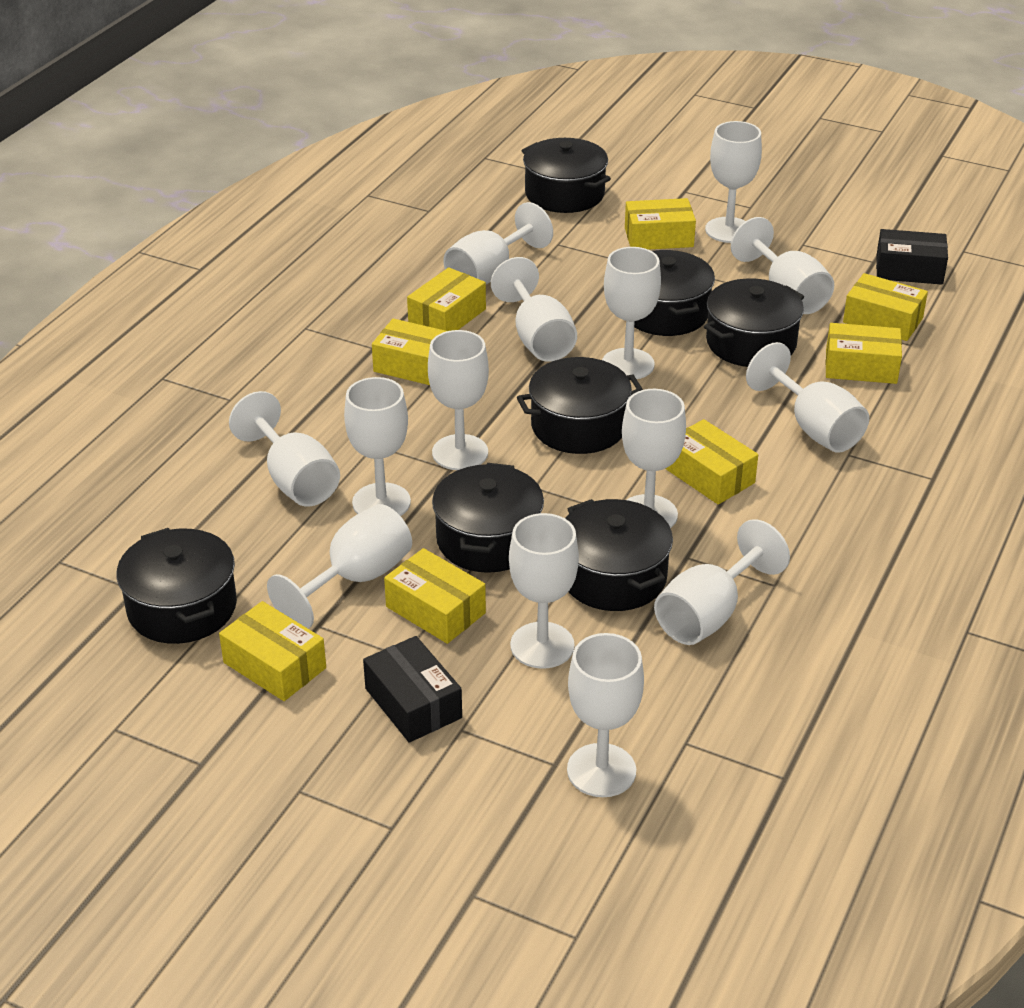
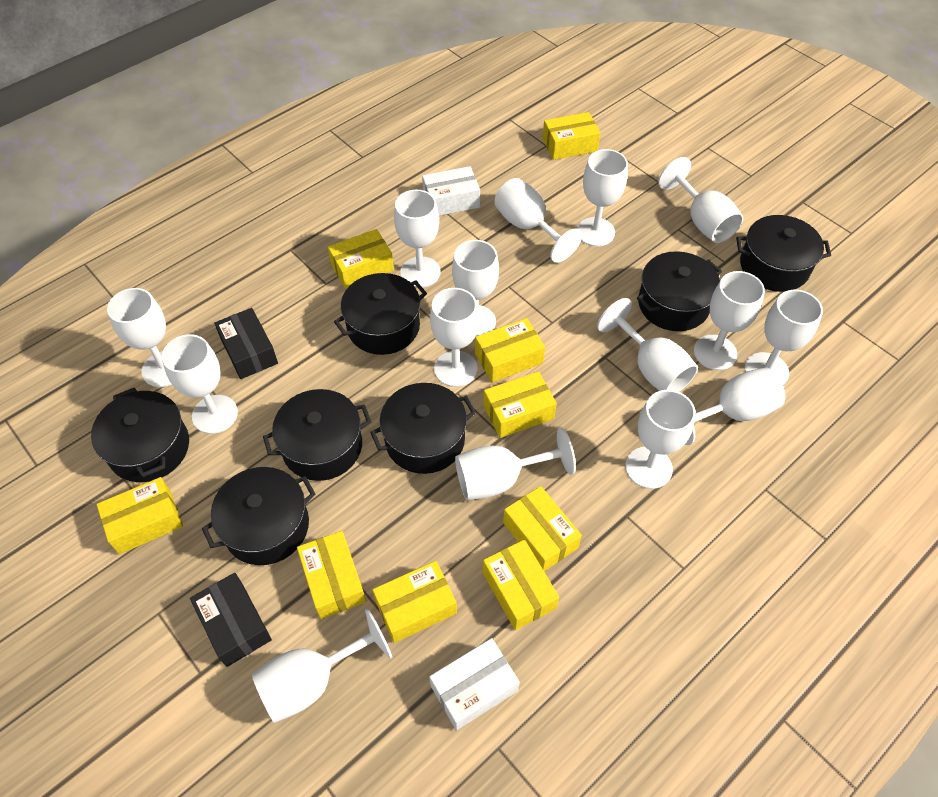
white box: none = 0 -> [422,166,480,216] [429,638,520,730] = 2
white goblet: [229,391,340,507] [267,504,412,629] [344,377,411,516] [428,330,489,470] [444,202,553,284] [491,257,577,362] [509,513,579,669] [567,633,644,797] [602,247,661,379] [622,389,686,528] [654,519,790,645] [705,121,762,243] [731,217,834,314] [746,342,869,453] = 14 -> [107,288,172,387] [162,334,238,434] [251,608,392,723] [394,190,441,288] [430,288,479,387] [452,240,499,339] [455,428,576,500] [494,178,582,263] [577,149,628,246] [597,298,698,392] [625,390,696,489] [658,157,744,243] [685,367,785,445] [694,271,765,370] [745,290,823,385] = 15
yellow box: [219,601,326,701] [372,319,446,385] [384,548,486,644] [407,267,486,331] [625,198,696,250] [666,419,758,504] [826,323,902,384] [843,273,928,341] = 8 -> [96,477,183,554] [297,531,366,619] [328,229,394,289] [372,561,457,643] [475,318,545,383] [483,371,557,438] [483,540,559,630] [503,486,582,571] [542,112,600,160] = 9

